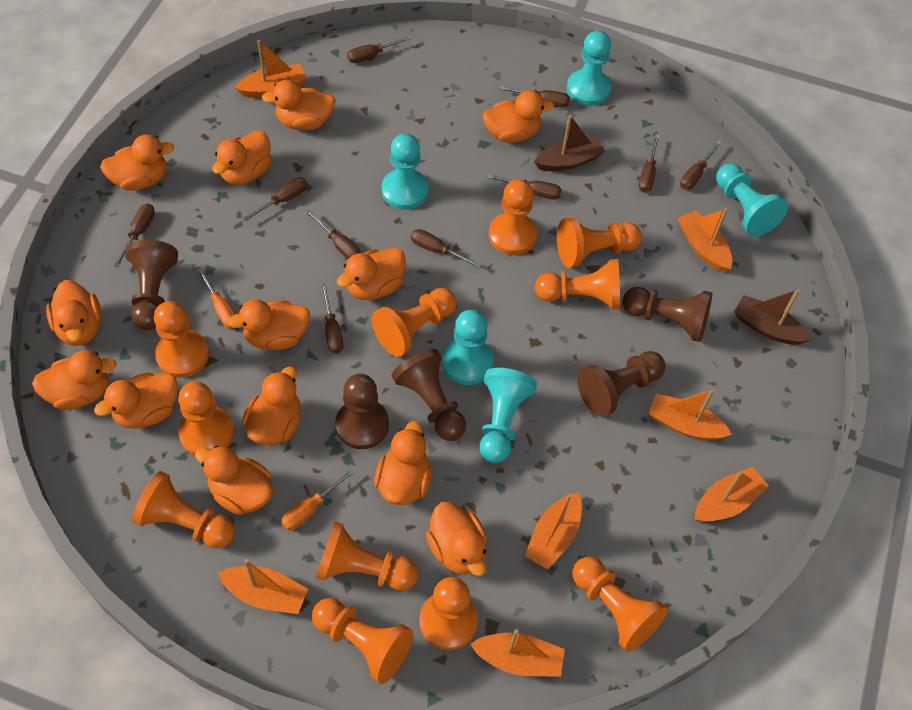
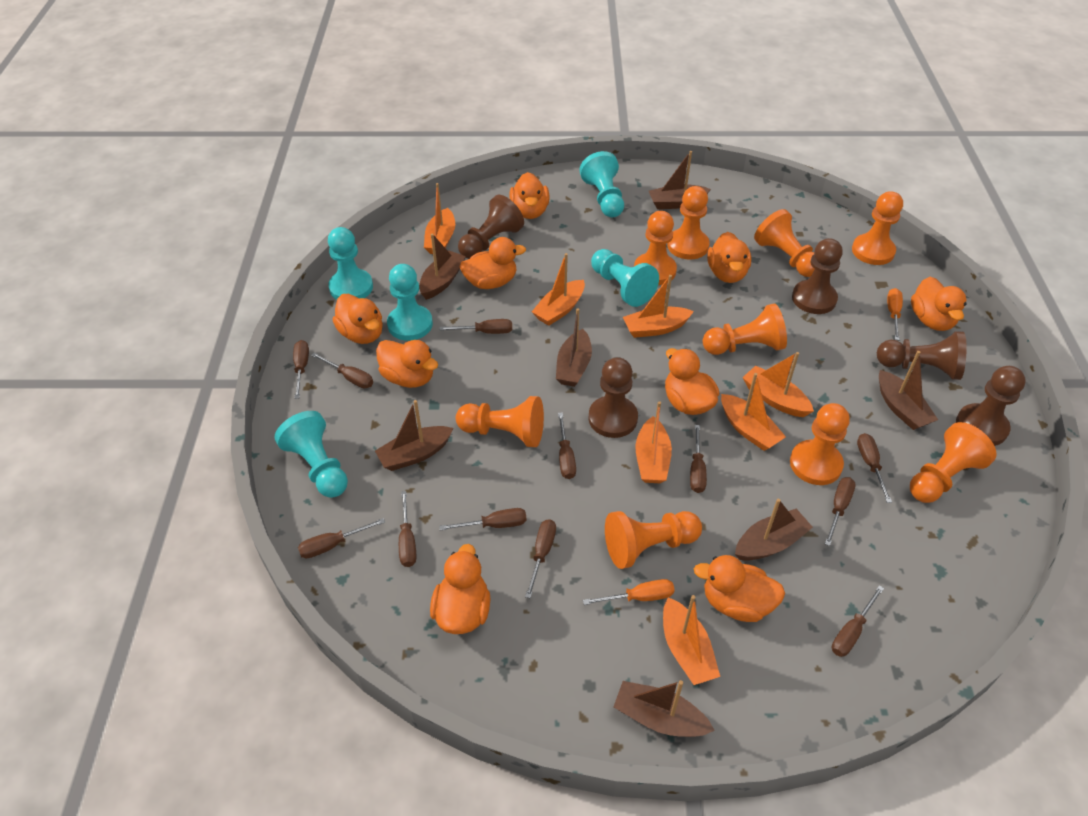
brown boat: [534,115,605,171] [734,289,812,345] = 2 -> [375,400,453,471] [419,234,466,300] [556,308,592,387] [614,680,715,737] [649,151,711,209] [735,499,813,561] [879,351,938,430] = 7
brown screwdriver: [114,204,155,267] [242,177,308,222] [306,210,361,259] [321,283,343,354] [347,36,413,63] [411,229,482,268] [487,174,562,200] [500,86,570,107] [639,135,659,193] [680,140,722,190] = 10 -> [293,340,309,399] [298,518,385,558] [311,353,373,388] [399,491,416,567] [439,508,527,531] [440,319,512,334] [525,519,556,598] [558,412,576,479] [690,425,707,493] [825,477,856,546] [832,585,884,657] [857,433,892,503] = 12
orange duck: [32,350,117,410] [46,280,101,346] [94,373,178,429] [100,134,175,191] [195,446,273,515] [212,130,272,185] [227,299,310,350] [242,366,301,445] [262,80,336,130] [337,248,406,300] [374,421,432,505] [426,502,487,576] [483,90,554,143] = 13 -> [333,294,383,344] [376,340,438,388] [430,544,491,634] [460,237,526,289] [509,172,549,219] [665,348,719,415] [694,555,785,622] [707,232,751,283] [911,277,966,331] = 9
orange pawn: [132,471,235,548] [154,301,209,378] [178,381,234,456] [312,598,413,684] [316,521,418,591] [372,288,457,357] [419,577,478,650] [489,179,537,255] [535,259,620,309] [557,218,642,268] [572,556,668,652] = 11 -> [456,396,544,447] [605,511,702,569] [634,211,677,285] [667,186,710,259] [702,303,787,355] [754,209,814,277] [790,403,850,485] [852,191,903,265] [910,422,997,503] = 9

